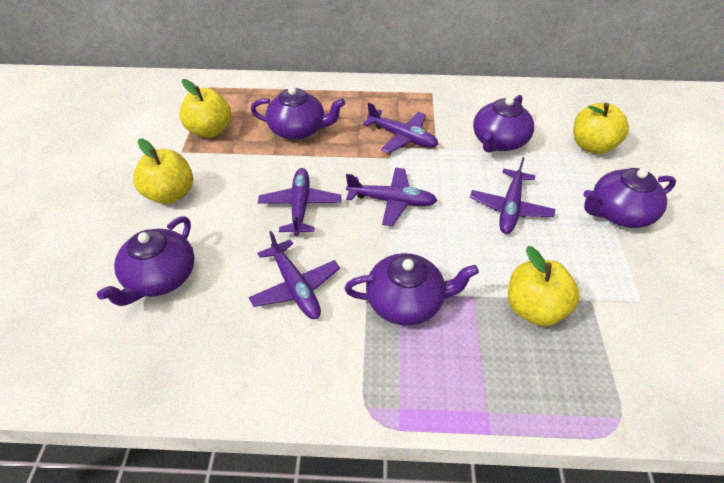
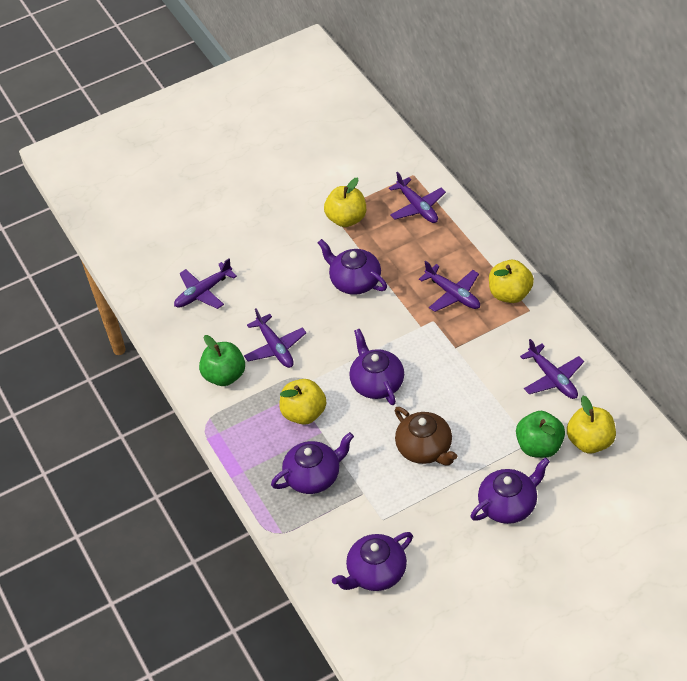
brown teapot: none = 0 -> [395,407,457,466] = 1
green apple: none = 0 -> [199,335,245,386] [516,411,565,458] = 2

